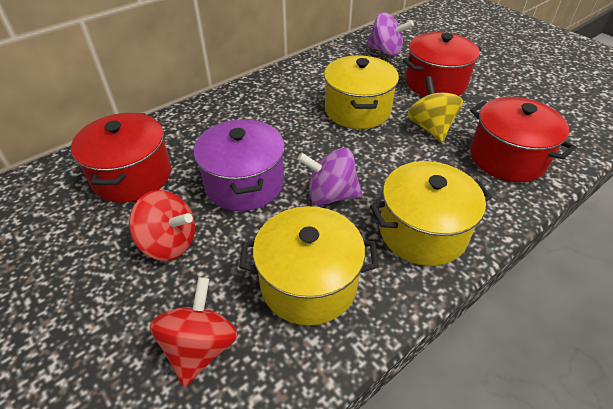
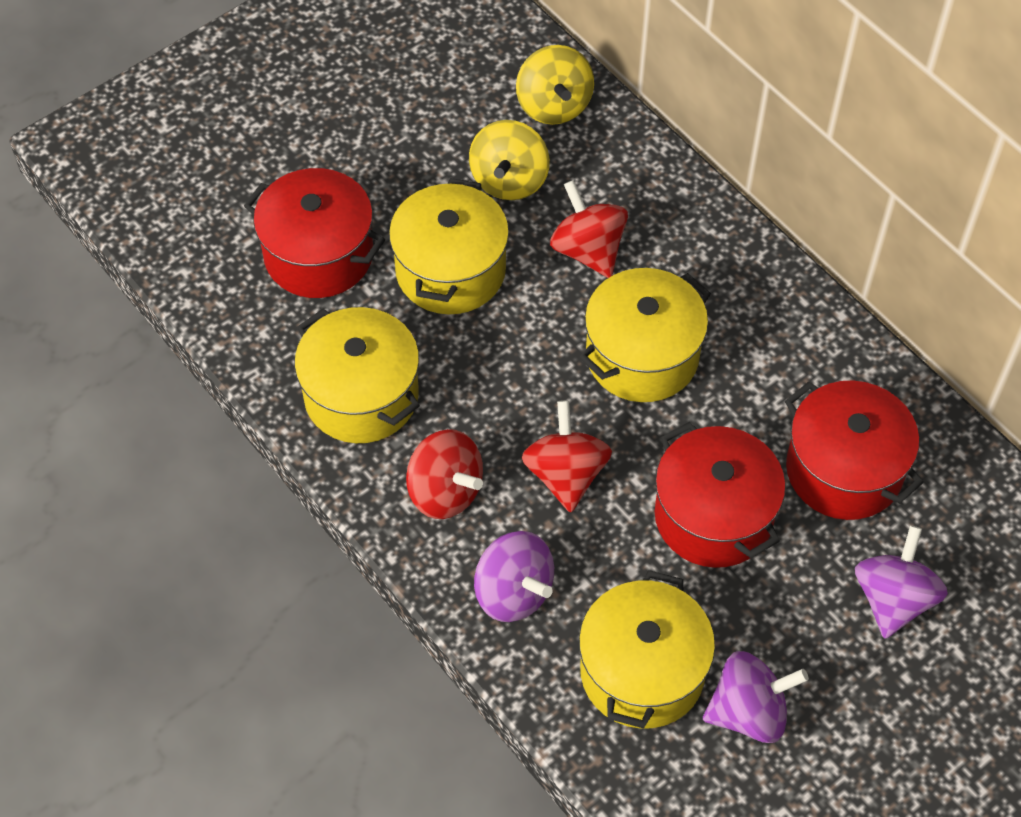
purple pot: [194,119,285,211] = 1 -> none = 0
purple spinning top: [297,148,363,205] [366,12,414,56] = 2 -> [474,531,554,622] [703,651,809,743] [855,525,948,639] = 3
red spinning top: [129,190,195,261] [149,277,238,387] = 2 -> [406,429,483,519] [522,400,612,513] [550,180,628,278] = 3
yellow pot: [239,206,379,326] [324,55,399,129] [370,161,492,266] = 3 -> [294,307,420,443] [389,178,509,314] [579,268,711,402] [579,570,715,729] = 4
yellow spinning top: [407,76,463,142] = 1 -> [469,120,550,200] [516,45,594,125] = 2

